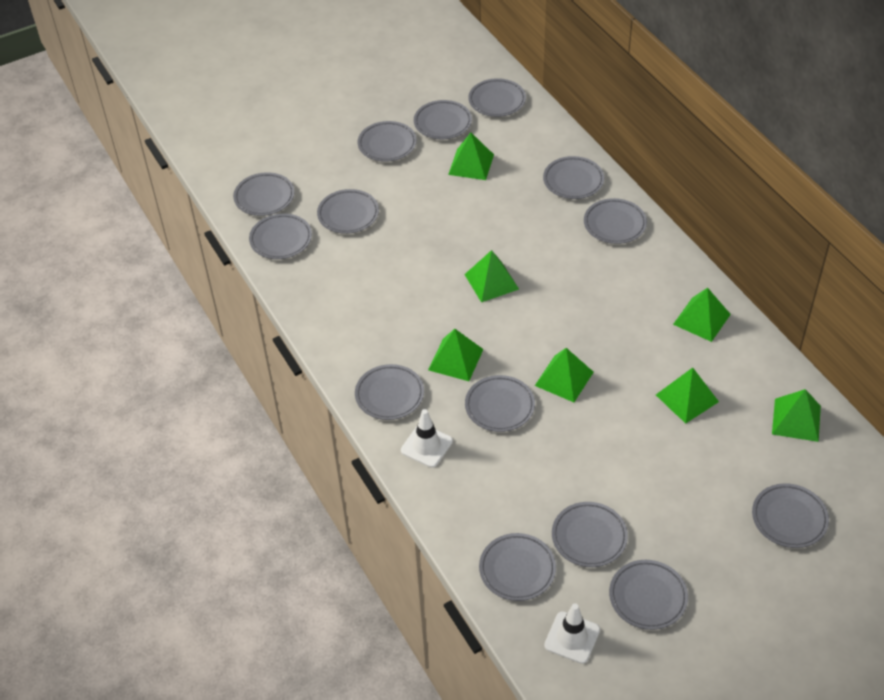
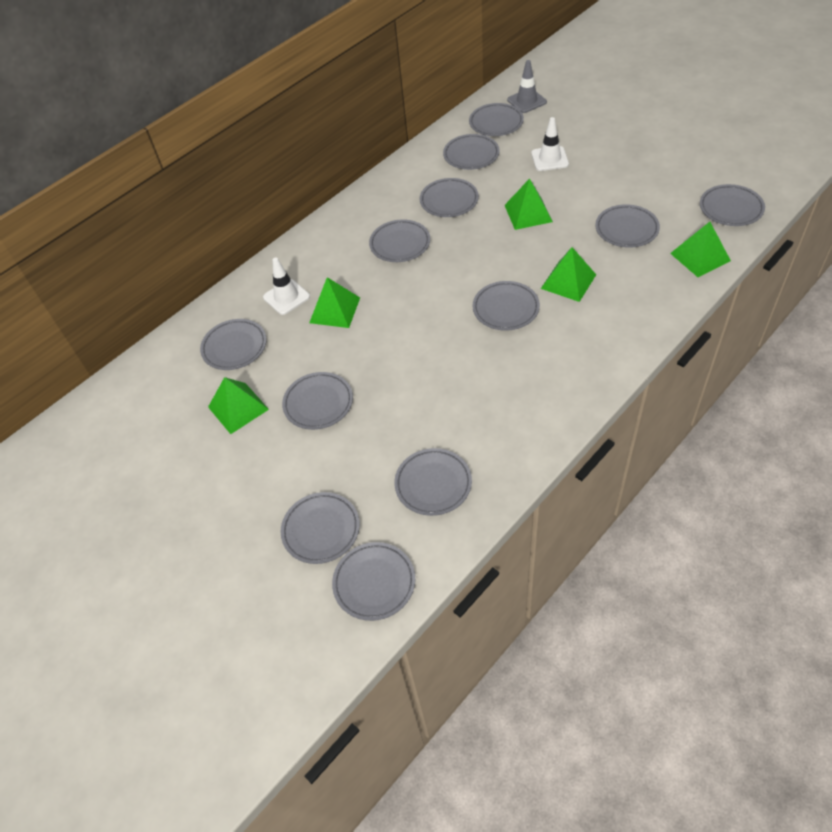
green pyramid: [428,329,483,381] [448,133,494,180] [464,250,519,302] [535,348,594,402] [656,368,719,424] [673,288,731,342] [772,389,821,442] = 7 -> [208,377,269,434] [309,277,360,328] [505,178,553,230] [541,247,596,302] [670,222,731,277] = 5
grey plate: [233,172,295,216] [249,213,312,259] [317,189,379,234] [355,364,424,420] [358,121,417,162] [414,100,472,139] [465,375,535,432] [468,78,526,117] [479,533,556,601] [543,156,604,199] [552,502,628,567] [584,198,647,244] [609,560,688,630] [752,483,829,548] = 14 -> [200,319,267,370] [281,492,360,564] [282,372,353,430] [332,542,415,621] [369,219,430,262] [394,448,472,516] [420,178,479,217] [443,134,500,170] [469,103,524,136] [473,281,540,331] [595,204,660,248] [700,184,765,226] = 12
grey traffic cone: none = 0 -> [507,60,547,113] = 1

